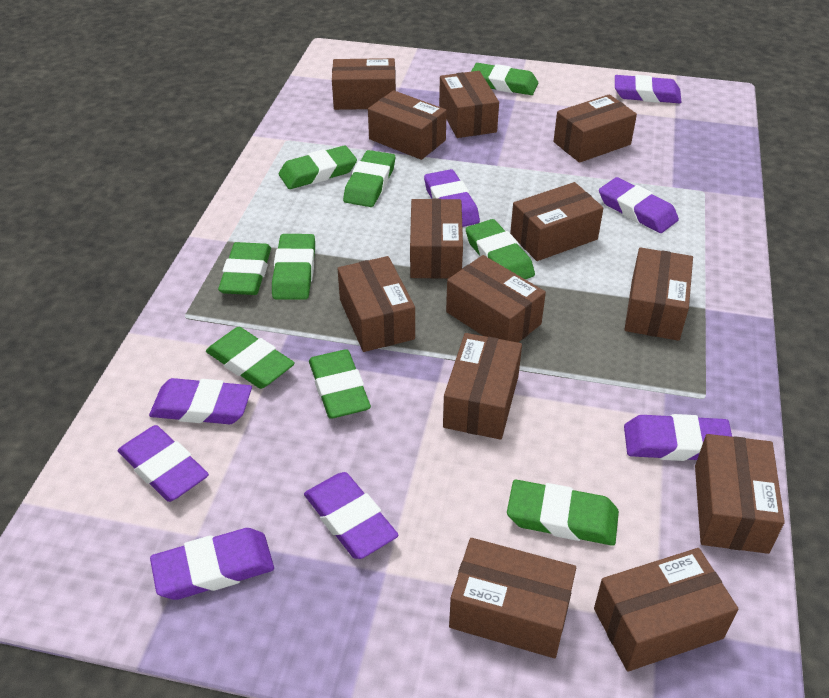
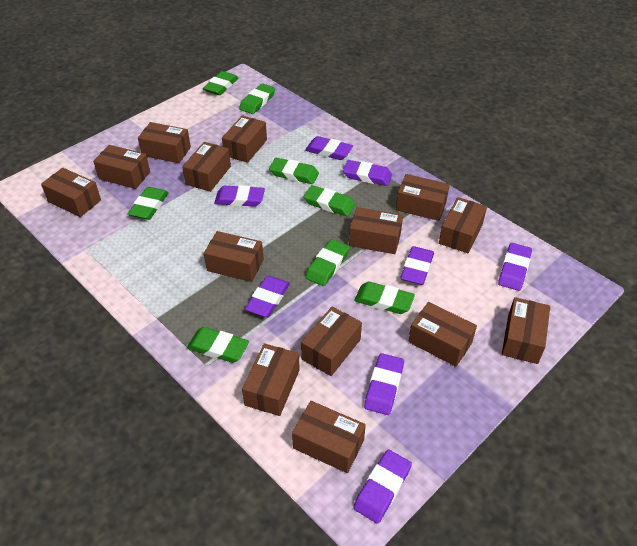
brown box: [332,58,396,110] [337,256,415,352] [368,90,447,160] [410,199,463,279] [439,71,499,138] [443,333,522,440] [446,255,546,342] [449,538,576,658] [510,182,603,261] [553,94,637,163] [594,548,738,672] [624,248,693,341] [695,434,785,554] = 13 -> [41,168,101,217] [93,145,150,189] [138,122,191,163] [182,142,231,192] [204,231,264,282] [222,115,267,163] [242,343,300,416] [292,401,366,473] [301,307,362,376] [349,207,403,254] [396,174,450,221] [408,302,477,367] [439,197,487,253] [502,297,550,364] = 14
green eraser: [206,327,295,389] [218,242,271,295] [272,234,315,300] [279,145,357,189] [309,349,371,419] [343,150,395,207] [466,219,535,279] [471,63,538,95] [507,480,619,546] = 9 -> [128,187,169,220] [187,327,249,363] [203,71,238,95] [239,83,275,114] [269,158,319,184] [304,185,355,216] [305,239,350,286] [355,281,415,314] = 8

